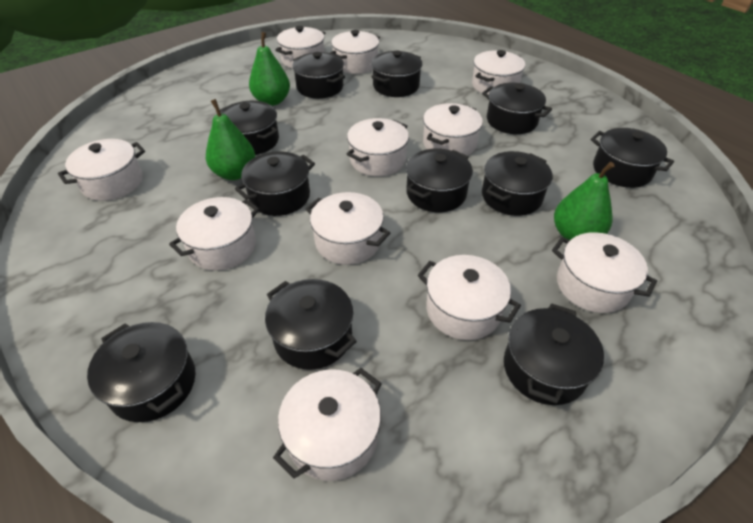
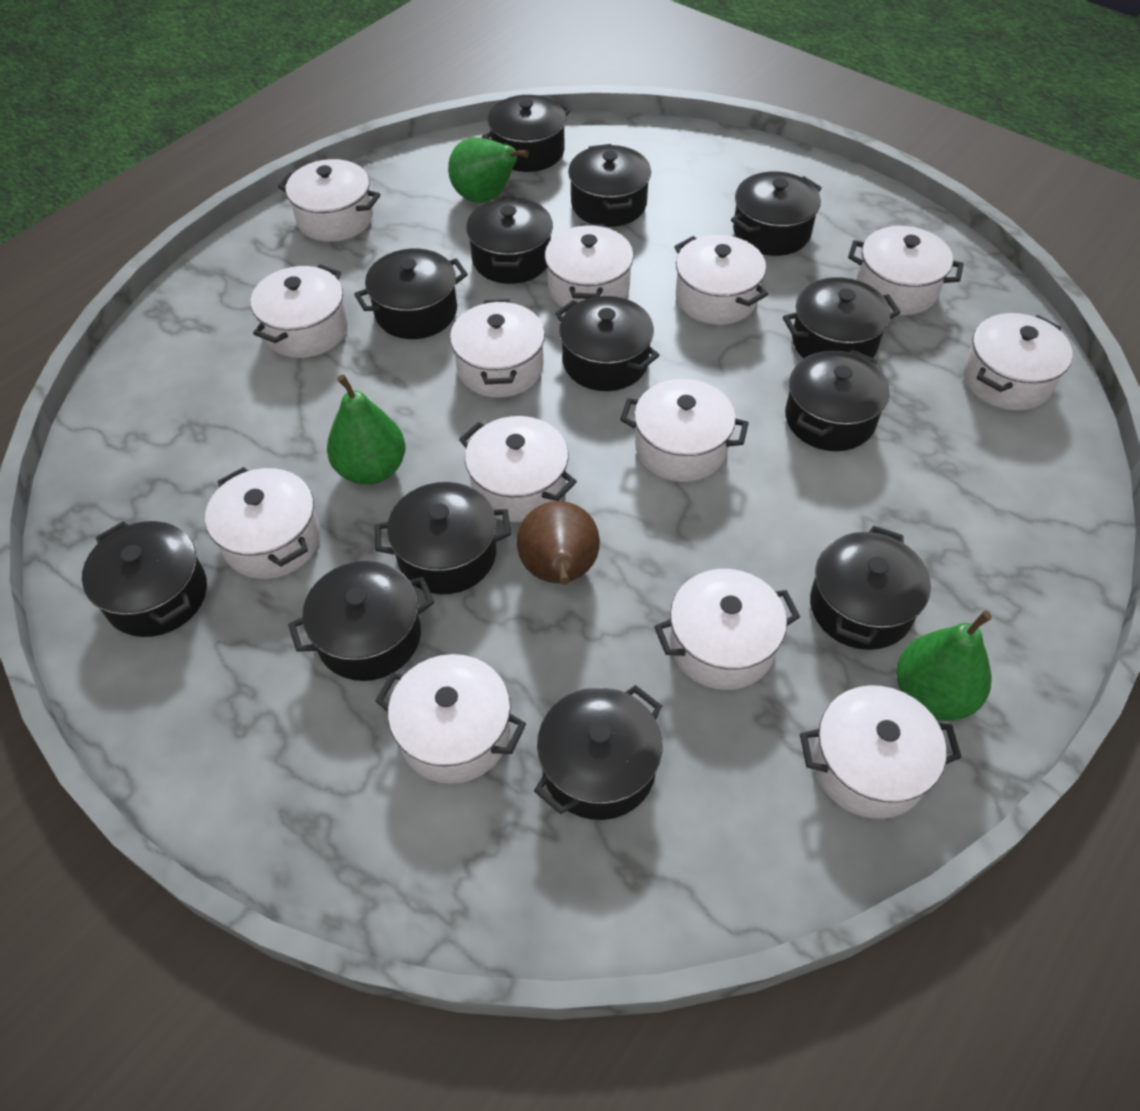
black pot: [87,322,196,422] [220,101,279,155] [235,151,315,216] [265,279,357,370] [292,52,345,99] [371,51,422,97] [406,149,473,212] [482,83,552,134] [482,151,553,216] [504,303,604,405] [591,128,674,188] = 11 -> [82,521,207,637] [288,561,434,681] [354,249,468,339] [374,482,511,594] [466,196,553,284] [482,95,571,172] [534,685,662,820] [555,296,660,391] [568,144,651,227] [731,171,822,256] [783,277,901,359] [785,349,890,451] [810,526,931,650] = 13
brown pear: none = 0 -> [517,501,600,585] = 1
white pot: [58,139,145,201] [169,197,260,271] [273,368,382,481] [275,26,325,68] [306,192,390,265] [330,30,380,74] [347,118,409,176] [418,255,521,340] [423,103,483,156] [472,50,525,95] [552,232,657,313] = 11 -> [205,467,320,579] [251,264,348,358] [278,159,380,242] [375,654,526,784] [450,299,545,398] [459,416,577,522] [545,224,634,307] [620,379,749,482] [654,569,800,690] [674,235,768,325] [800,685,962,819] [848,226,964,315] [963,313,1072,411] = 13

